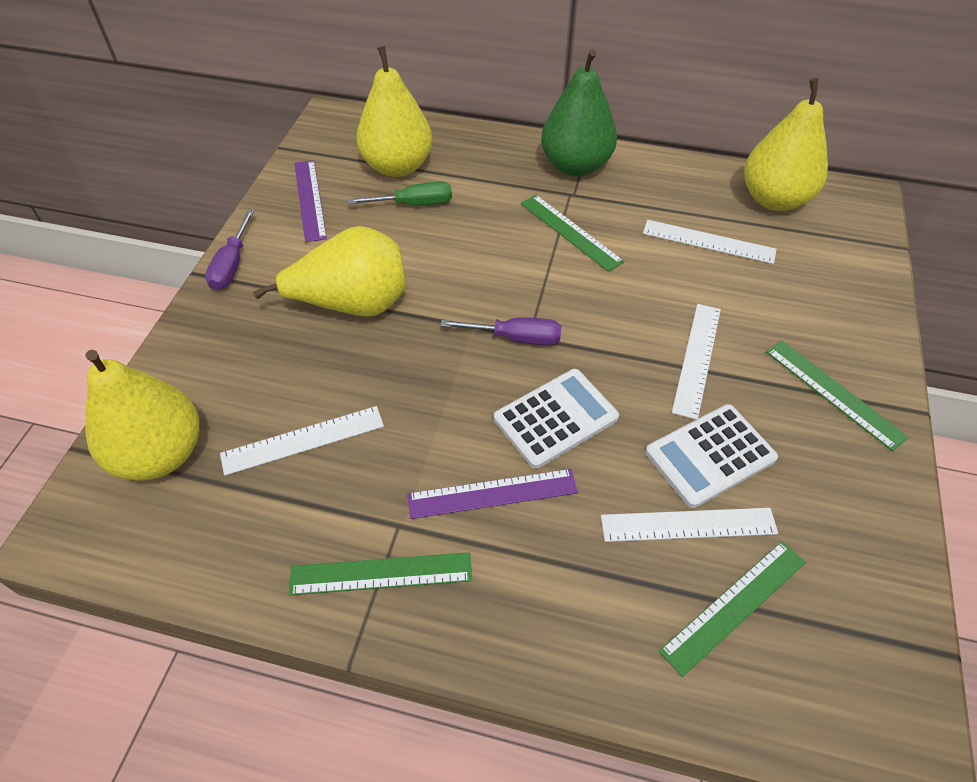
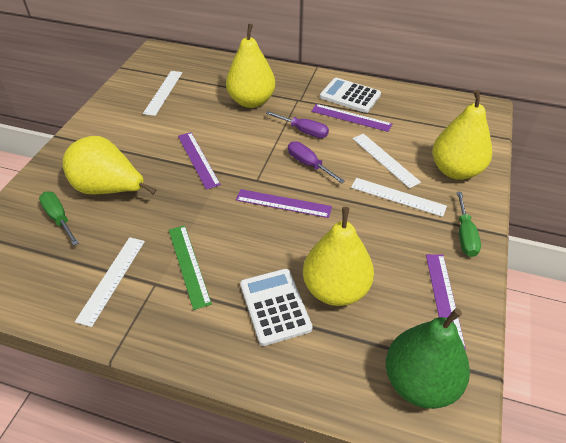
green ruler: [289,552,472,595] [521,195,624,272] [659,541,806,677] [766,340,909,452] = 4 -> [169,225,212,310] = 1
green screwdriver: [348,181,452,205] = 1 -> [39,192,79,246] [457,192,481,257] = 2
purple ruler: [294,160,327,242] [407,469,578,519] = 2 -> [178,132,221,190] [236,189,332,218] [311,104,392,132] [426,254,466,350] = 4

